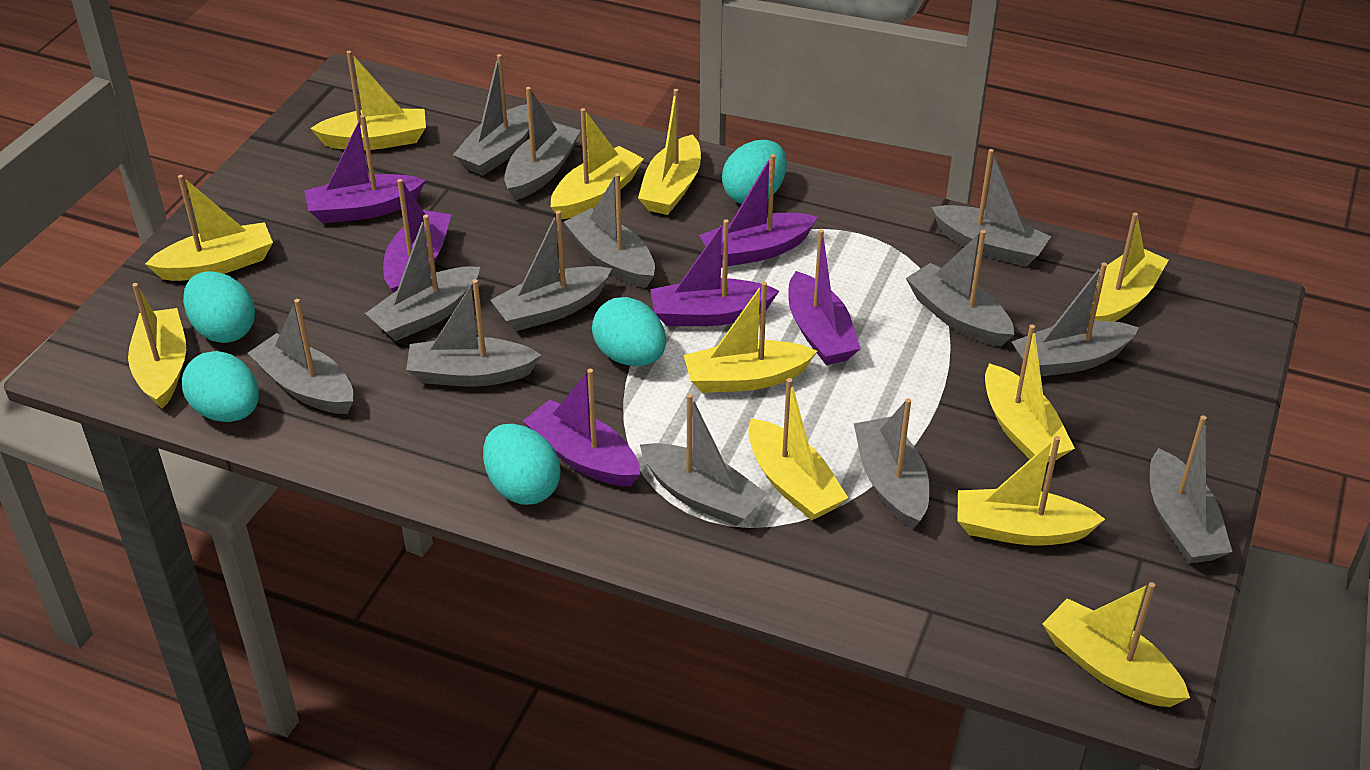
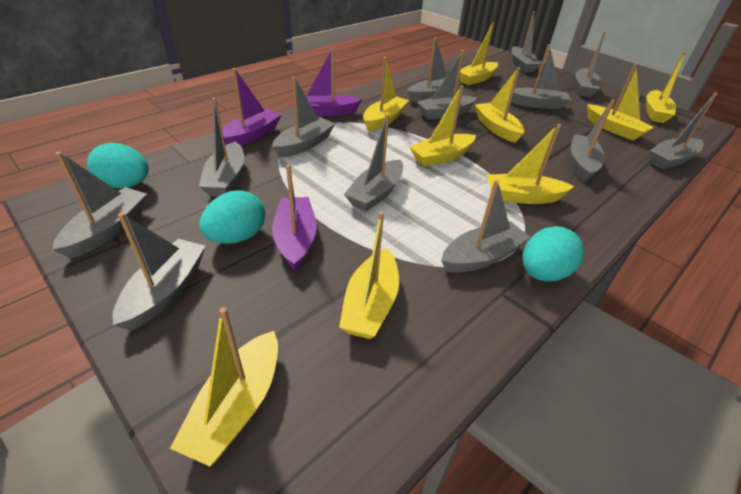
purple boat: [304,115,426,223] [383,179,452,293] [523,369,641,487] [650,219,779,326] [699,154,818,268] [788,229,861,365] = 6 -> [222,68,281,146] [272,164,317,271] [306,47,362,116] = 3
turquoise egg: [182,351,259,422] [183,271,255,343] [483,424,561,505] [592,297,666,366] [722,140,787,204] = 5 -> [87,143,149,189] [199,190,265,244] [522,226,584,281] = 3
yellow boat: [128,283,186,409] [145,175,273,281] [310,51,426,150] [551,108,644,219] [638,89,701,215] [684,282,817,393] [748,378,848,521] [958,436,1105,546] [985,324,1075,463] [1042,582,1190,707] [1090,212,1169,322] = 11 -> [170,307,278,466] [339,211,399,339] [363,57,409,131] [410,85,476,167] [459,22,498,85] [475,67,524,143] [487,124,574,204] [587,64,654,141] [646,52,686,123] = 9

